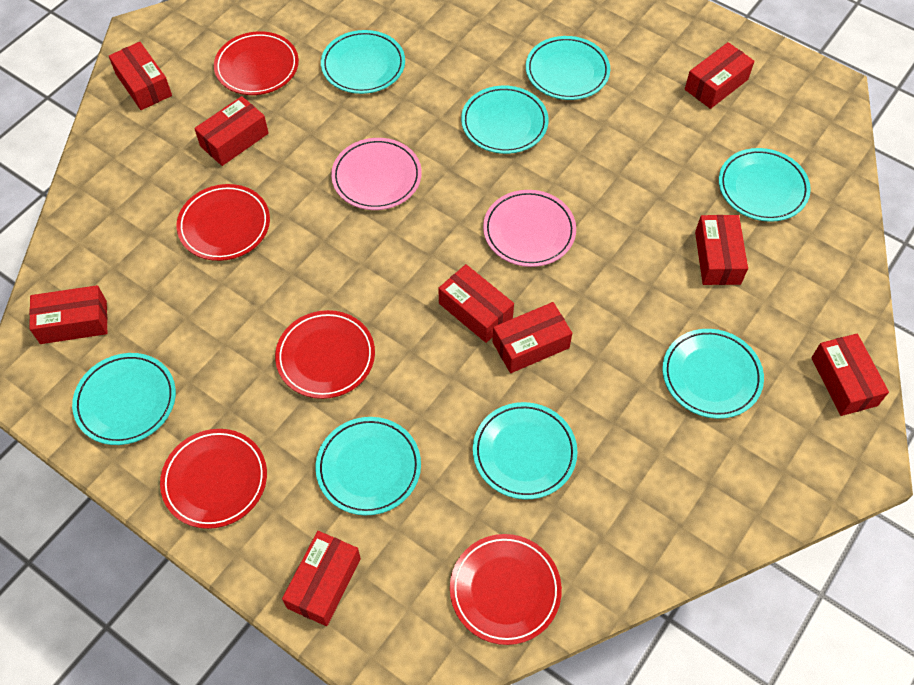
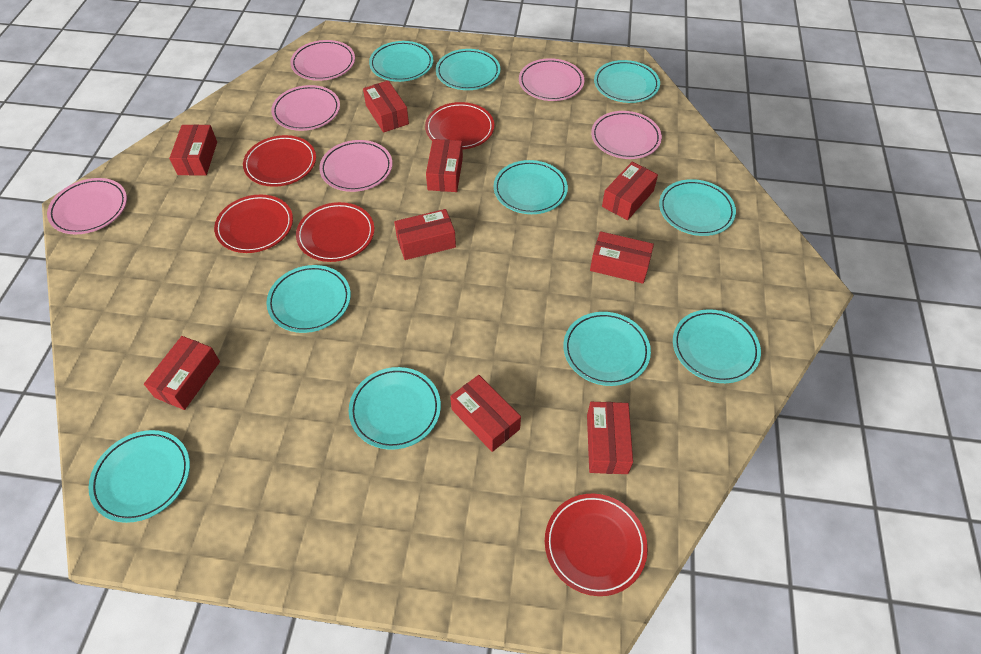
pink plate: [331,138,422,210] [483,190,576,267] = 2 -> [47,178,127,234] [271,85,340,131] [290,40,355,81] [319,140,392,192] [519,58,584,101] [591,111,662,159] = 6
turquoise plate: [72,353,176,445] [316,417,421,515] [321,30,405,94] [461,86,549,154] [473,402,577,499] [526,36,610,100] [662,329,764,419] [719,148,811,222] = 8 -> [89,430,190,523] [266,265,351,333] [349,367,441,450] [369,41,433,82] [436,49,501,90] [494,160,568,214] [563,312,651,386] [594,60,660,103] [659,179,736,236] [673,309,761,383] = 10

